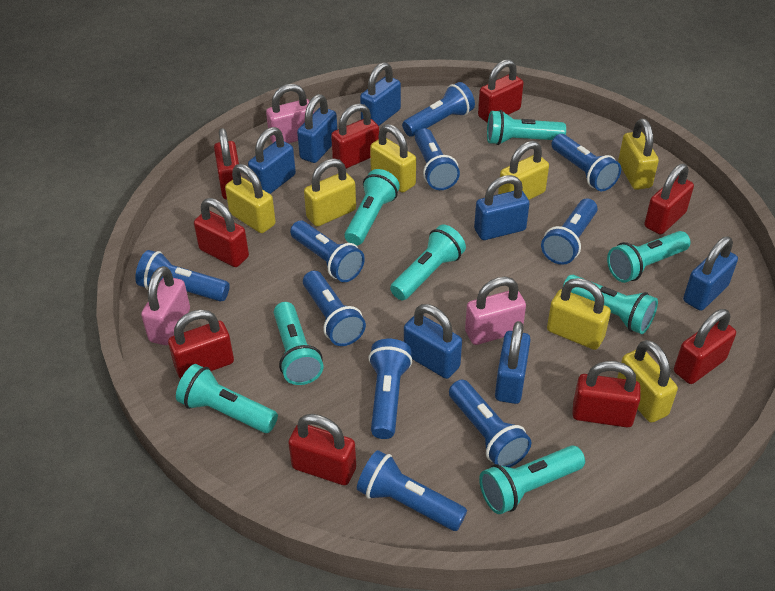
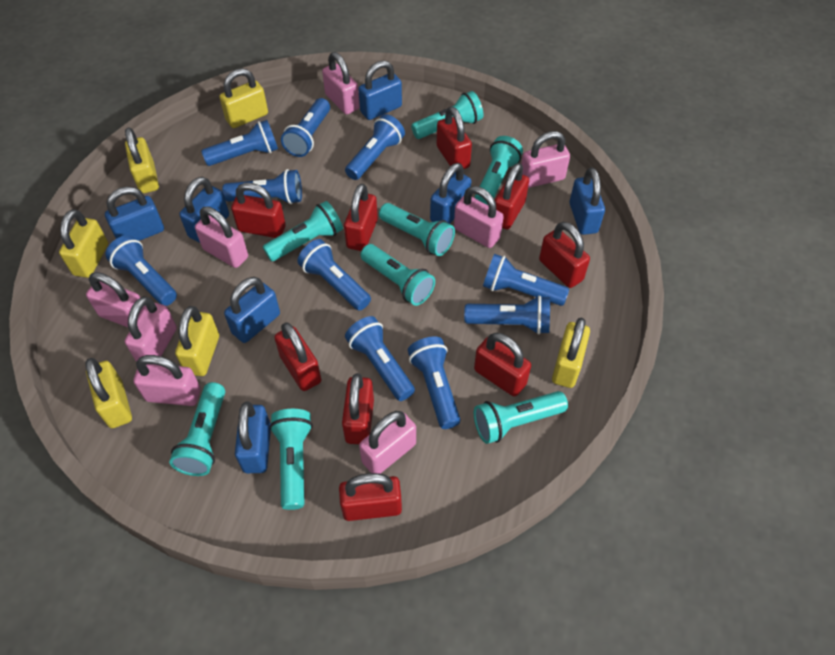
pink padlock: [141,266,190,345] [266,84,314,143] [465,277,526,345] = 3 -> [86,272,145,327] [125,297,177,362] [133,355,200,406] [195,206,248,268] [322,52,360,115] [359,411,416,474] [454,186,504,248] [521,131,570,188] = 8
yellow padlock: [225,164,276,233] [304,158,356,227] [370,124,416,193] [498,141,549,200] [547,278,611,350] [617,340,678,423] [618,119,659,190] = 7 -> [59,209,108,278] [85,358,132,428] [125,127,159,193] [175,306,219,376] [219,68,268,128] [552,318,590,388] = 6

